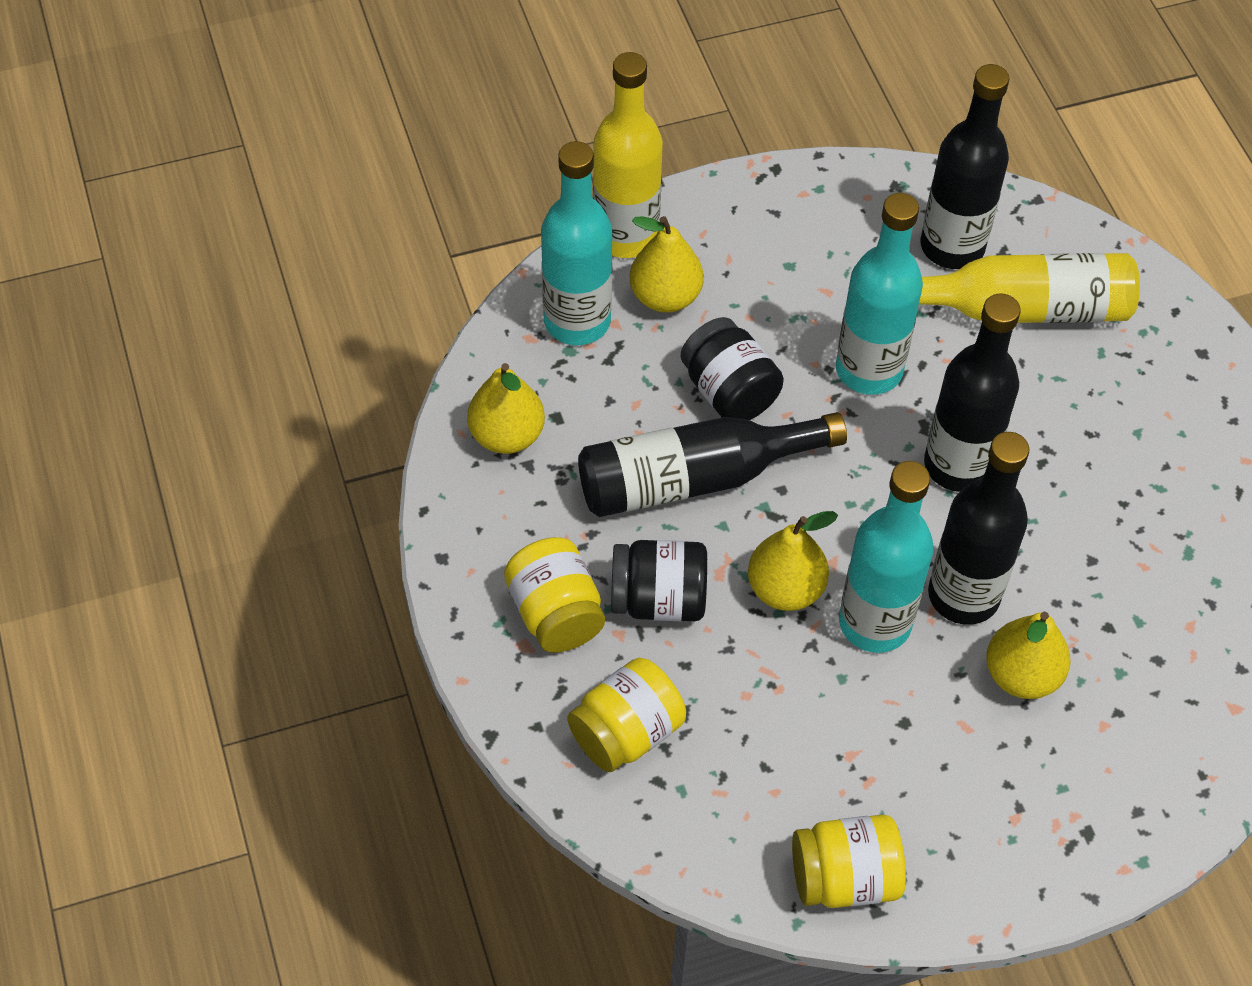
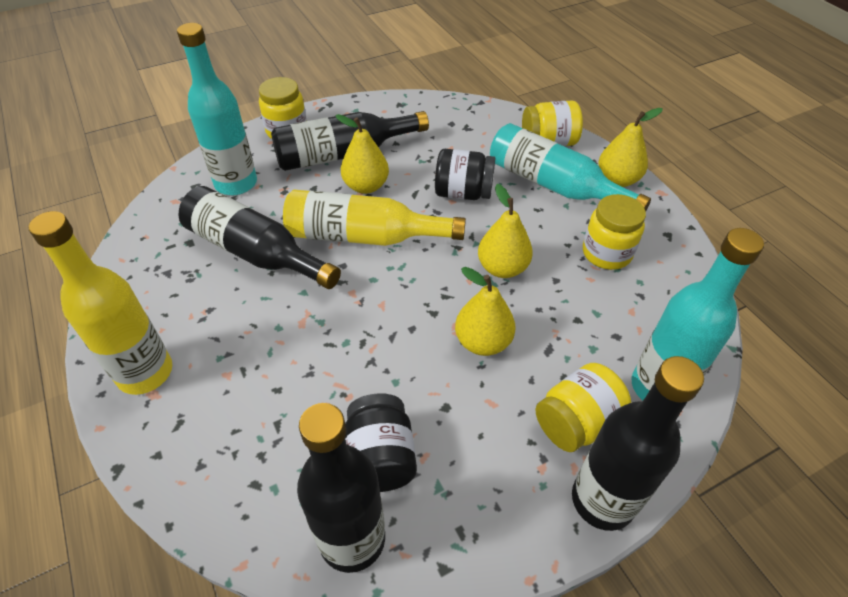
yellow jar: [504,537,605,653] [567,658,686,772] [792,815,906,908] = 3 -> [259,77,307,139] [522,100,583,146] [535,363,631,452] [583,194,646,270] = 4

